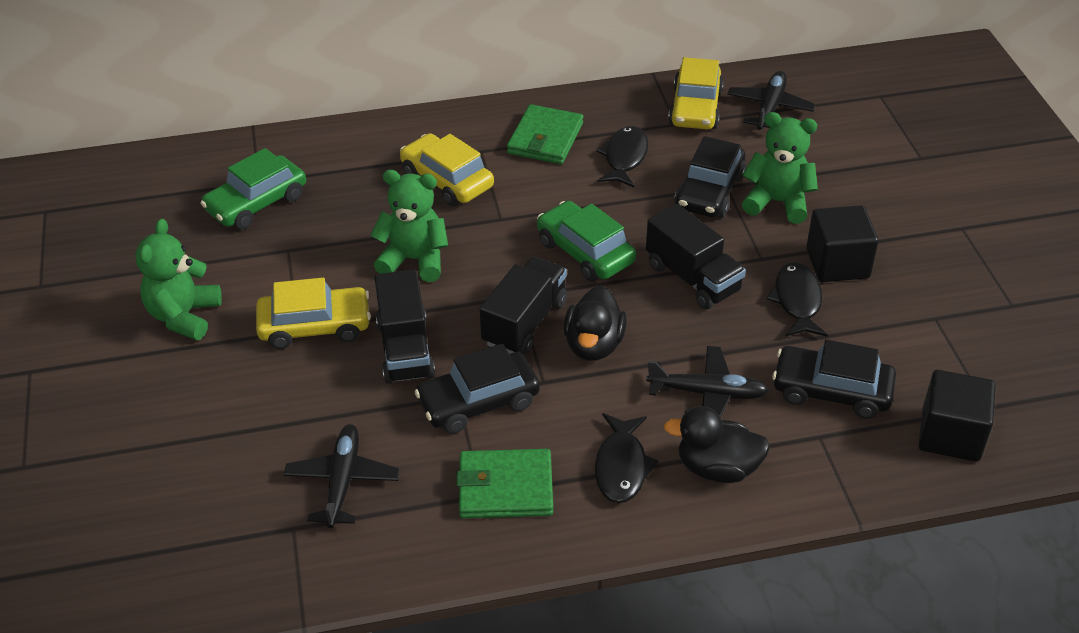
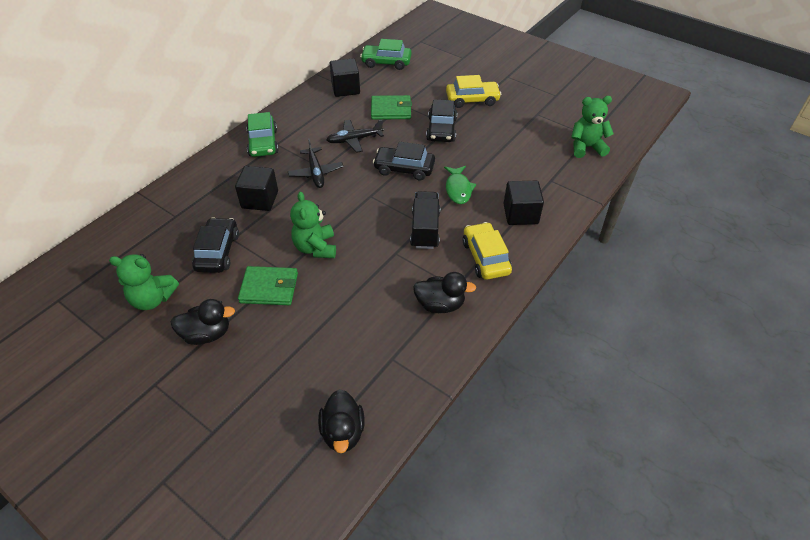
black cube: [806,205,879,282] [919,370,996,462] = 2 -> [235,166,278,211] [330,58,360,97] [503,181,544,225] = 3
black duck: [564,286,627,361] [664,406,770,483] = 2 -> [170,299,235,345] [318,389,365,453] [413,272,476,313] = 3
black fish: [595,413,659,503] [596,126,649,187] [766,262,827,337] = 3 -> none = 0
black plane: [284,424,400,528] [646,346,769,417] [727,71,816,130] = 3 -> [288,139,343,188] [326,120,384,153] = 2
black truck: [374,270,435,384] [480,257,567,354] [646,204,746,309] = 3 -> [410,191,440,249] = 1
green fish: none = 0 -> [444,166,476,204] = 1
yellow car: [256,278,371,349] [400,133,494,206] [668,57,724,129] = 3 -> [446,75,501,108] [462,222,512,280] = 2

